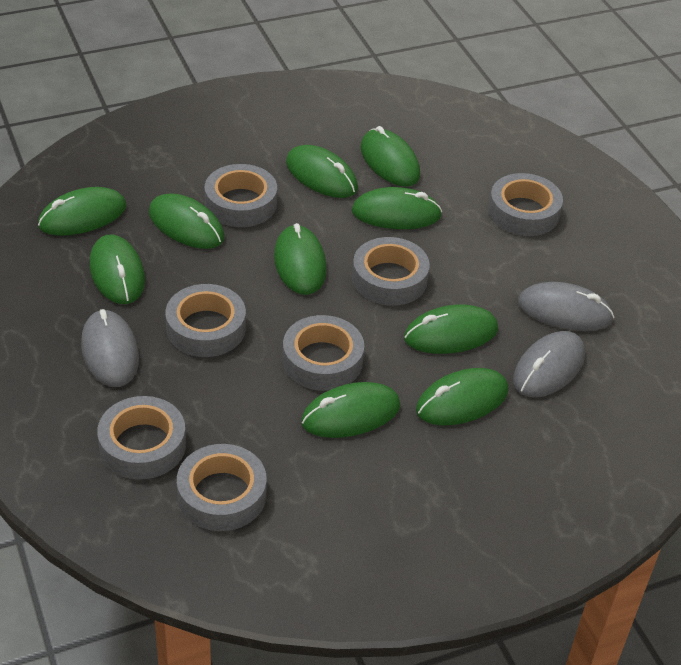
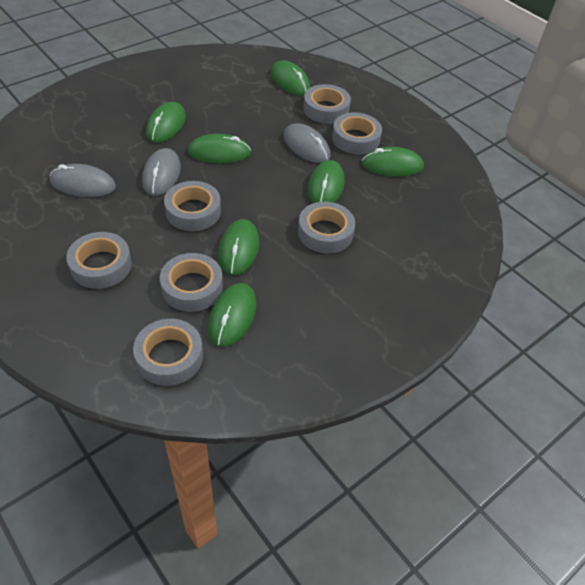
green mouse: [38,187,127,236] [90,235,145,304] [149,193,225,249] [274,223,327,295] [286,145,358,198] [301,382,401,438] [351,187,442,229] [360,126,420,187] [404,304,498,354] [416,368,508,425] = 10 -> [146,102,186,143] [188,134,251,163] [208,283,256,347] [218,219,259,275] [271,60,310,96] [308,160,344,203] [362,147,424,176] = 7

